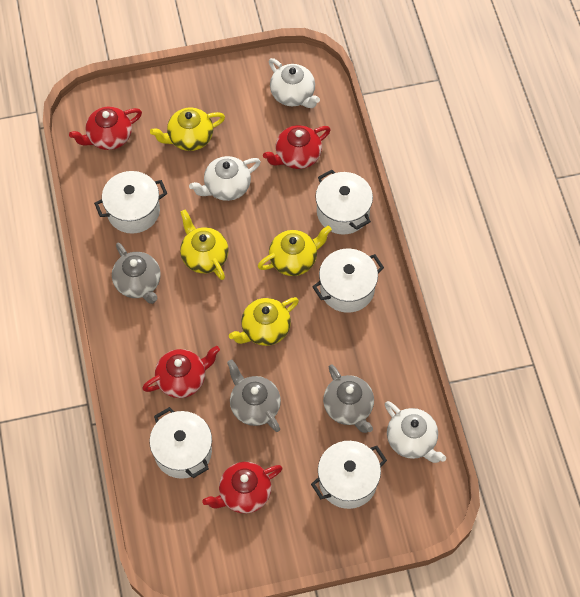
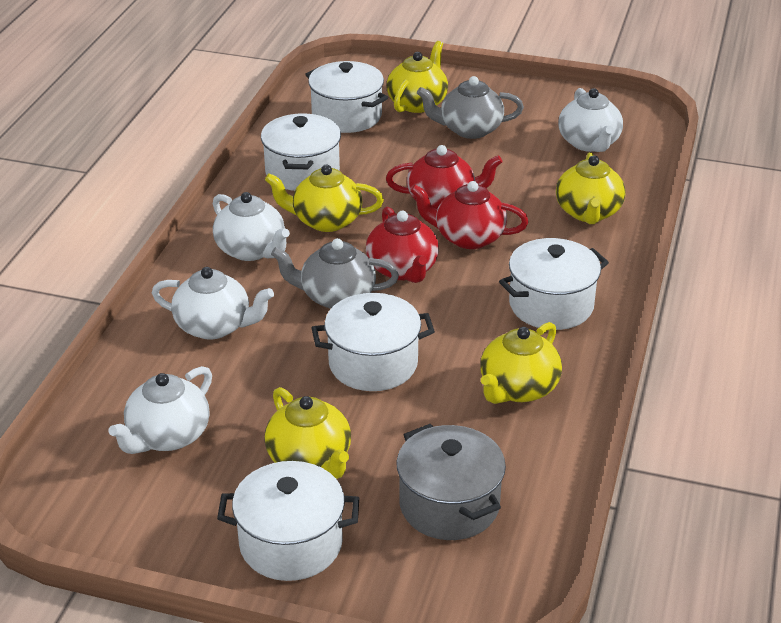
grey pot: none = 0 -> [397,424,506,540] = 1
grey teapot: [112,243,161,304] [227,359,281,432] [323,364,374,433] = 3 -> [271,238,399,309] [417,76,524,139] = 2
red teapot: [69,107,142,150] [142,346,220,398] [202,462,282,513] [263,125,331,169] = 4 -> [366,207,439,283] [386,145,503,209] [410,181,529,249] = 3
white teapot: [189,156,261,201] [269,58,320,108] [385,401,446,463] = 3 -> [108,366,212,454] [152,267,274,340] [213,192,290,261] [558,88,623,152] = 4
yellow teapot: [150,108,225,151] [180,210,229,280] [229,297,299,346] [258,226,332,276] = 4 -> [264,387,351,479] [265,165,384,232] [386,41,448,113] [480,322,562,404] [556,152,626,224] = 5

